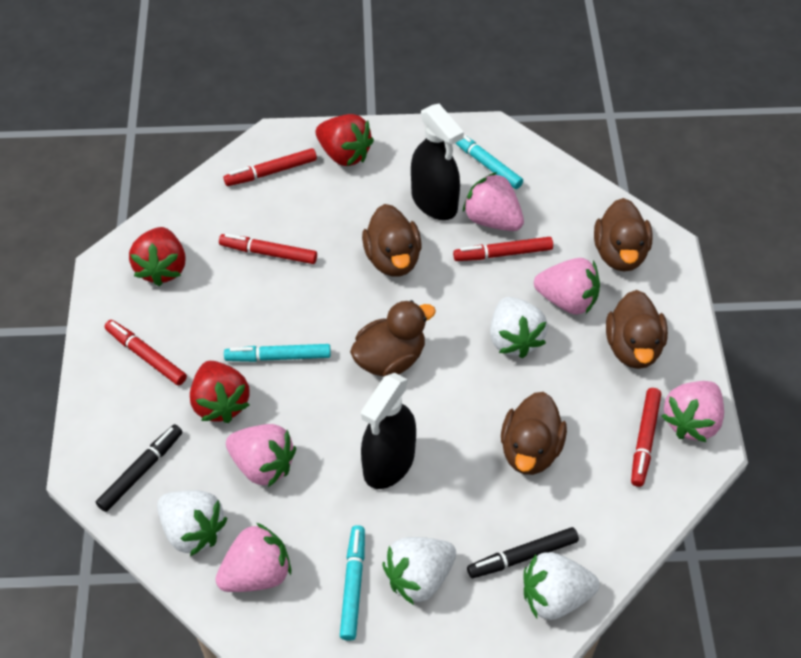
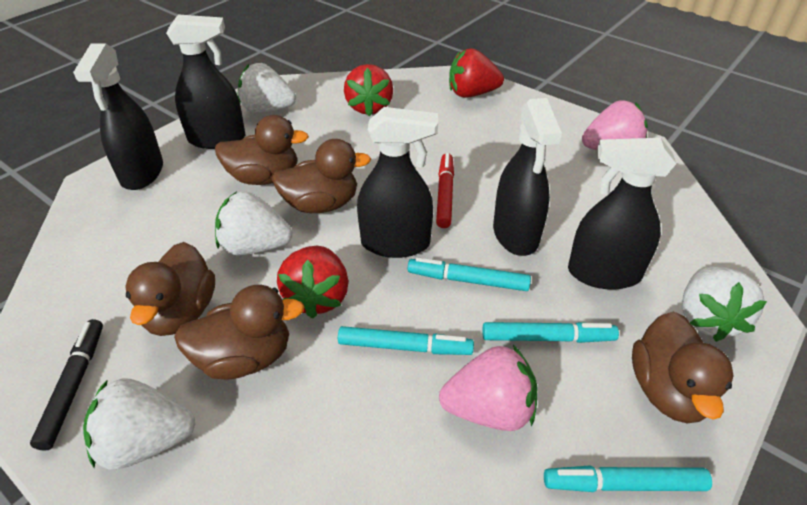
black marker: [96,424,182,512] [467,527,579,578] = 2 -> [30,319,103,451] = 1
black spray bottle: [361,373,416,489] [411,104,464,220] = 2 -> [73,43,163,190] [166,14,246,149] [357,107,438,258] [493,98,562,256] [568,138,676,290] = 5
pink strawberry: [215,523,291,592] [226,424,296,487] [463,172,524,231] [534,258,600,315] [661,381,724,442] = 5 -> [439,345,537,431] [582,100,648,150] = 2
red marker: [105,320,187,385] [219,234,317,264] [224,148,317,186] [453,237,553,261] [631,388,661,487] = 5 -> [436,153,454,228] = 1
turquoise marker: [224,344,331,362] [340,525,365,641] [455,135,523,189] = 3 -> [338,326,474,355] [408,257,531,291] [482,322,619,343] [544,465,712,492] = 4

